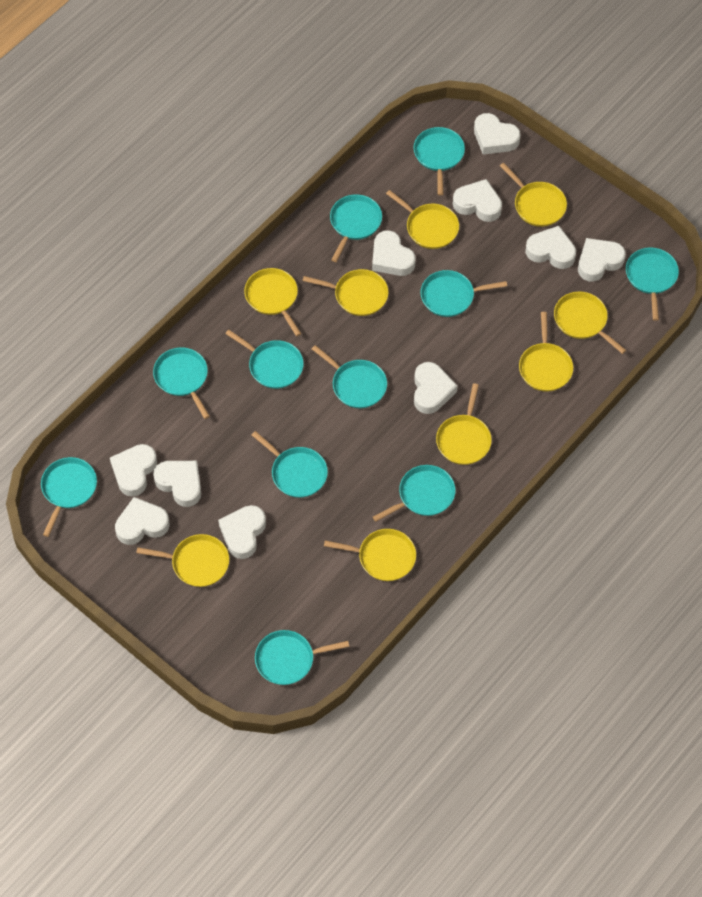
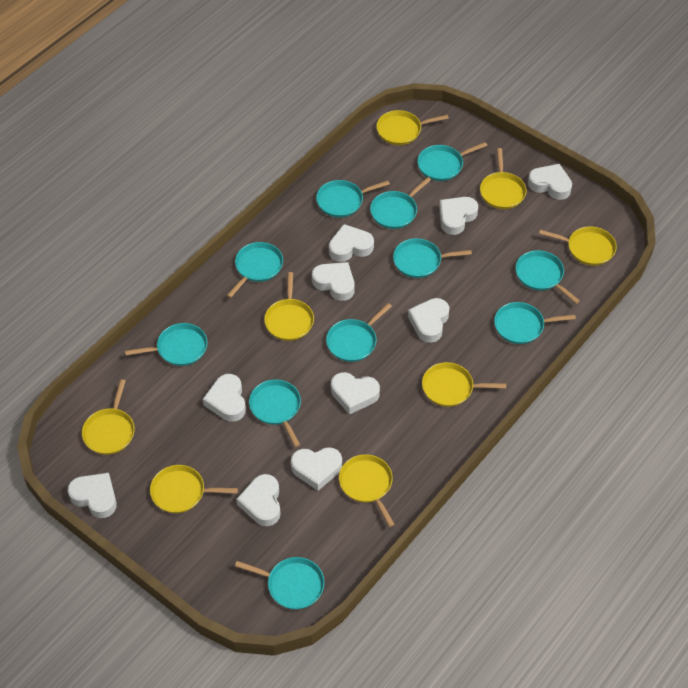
yellow pan: [136,534,229,587] [244,268,301,336] [303,269,389,316] [324,529,416,581] [386,190,459,249] [436,383,492,465] [500,163,567,227] [519,312,573,392] [554,291,626,354] = 9 -> [82,379,135,455] [150,465,238,513] [264,272,314,341] [339,454,395,527] [376,110,449,145] [422,362,506,407] [480,148,526,209] [539,226,617,266] = 8

